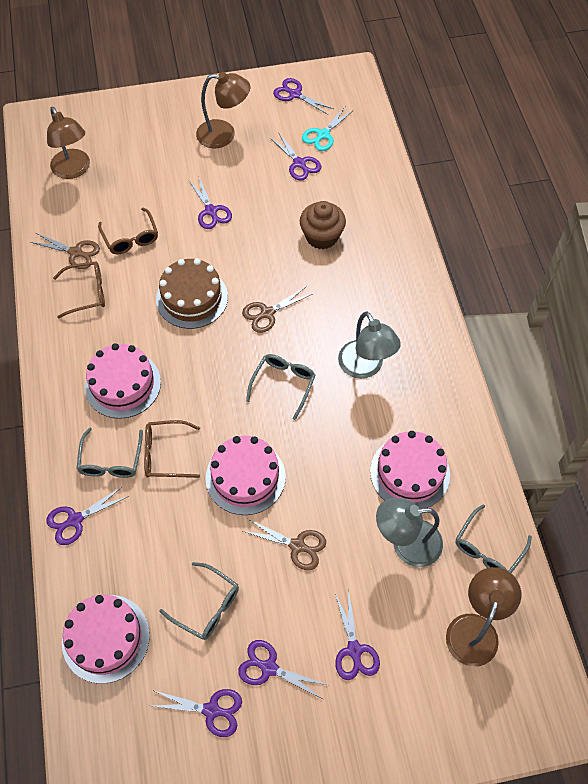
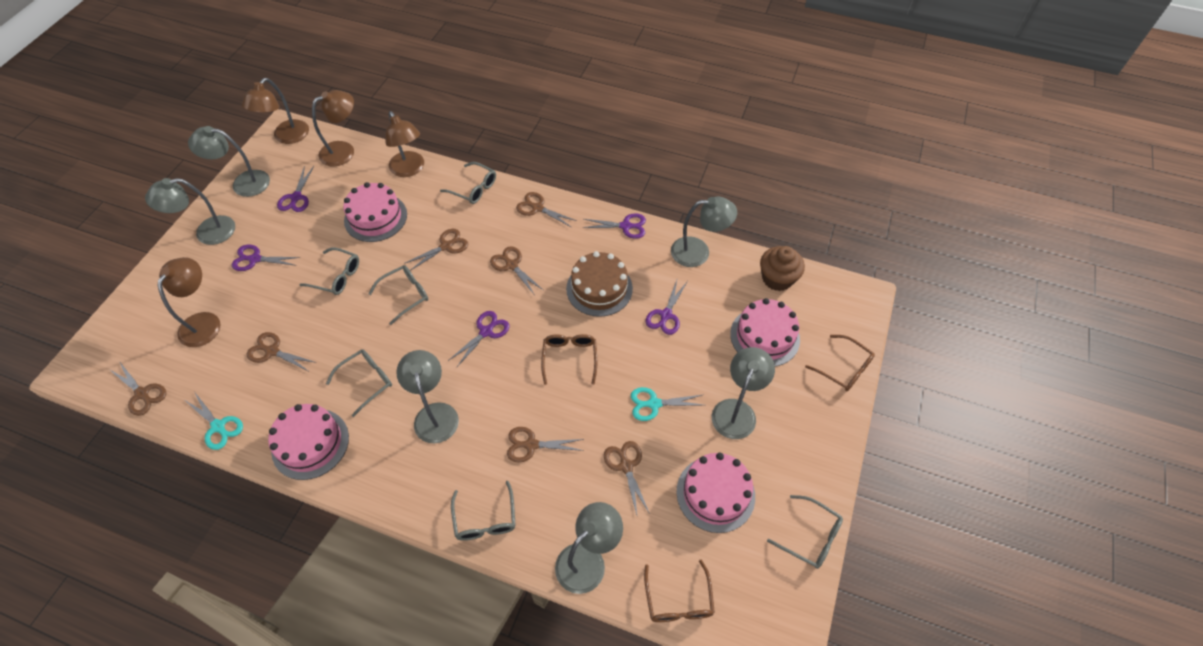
brown lamp: [47,107,90,179] [196,72,250,148] [446,567,521,667] = 3 -> [158,257,221,347] [242,78,309,144] [312,90,354,167] [385,111,424,177] = 4
brown scissors: [30,233,100,269] [242,286,313,333] [243,519,326,570] = 3 -> [110,361,166,416] [246,332,317,371] [404,229,468,271] [490,246,543,294] [507,427,584,463] [516,192,577,227] [604,441,650,515] = 7
grey glasses: [76,428,143,478] [159,562,239,640] [246,354,316,420] [456,504,532,573] = 4 -> [299,247,359,295] [326,349,392,417] [368,265,428,325] [440,162,496,204] [451,481,516,541] [767,495,843,569] = 6
grey lamp: [338,312,401,379] [376,498,443,567] = 2 -> [145,178,235,245] [188,126,270,197] [396,350,459,444] [555,502,623,594] [671,197,737,267] [712,347,775,439] = 6
purple scissors: [46,486,129,545] [153,689,242,737] [189,178,232,229] [238,640,327,699] [269,132,321,181] [273,78,334,115] [335,593,380,680] = 7 -> [232,245,300,271] [277,166,314,212] [448,311,510,367] [582,213,646,239] [646,280,687,335] = 5
turquoise scissors: [302,107,354,151] = 1 -> [186,393,243,450] [631,387,703,421] = 2

